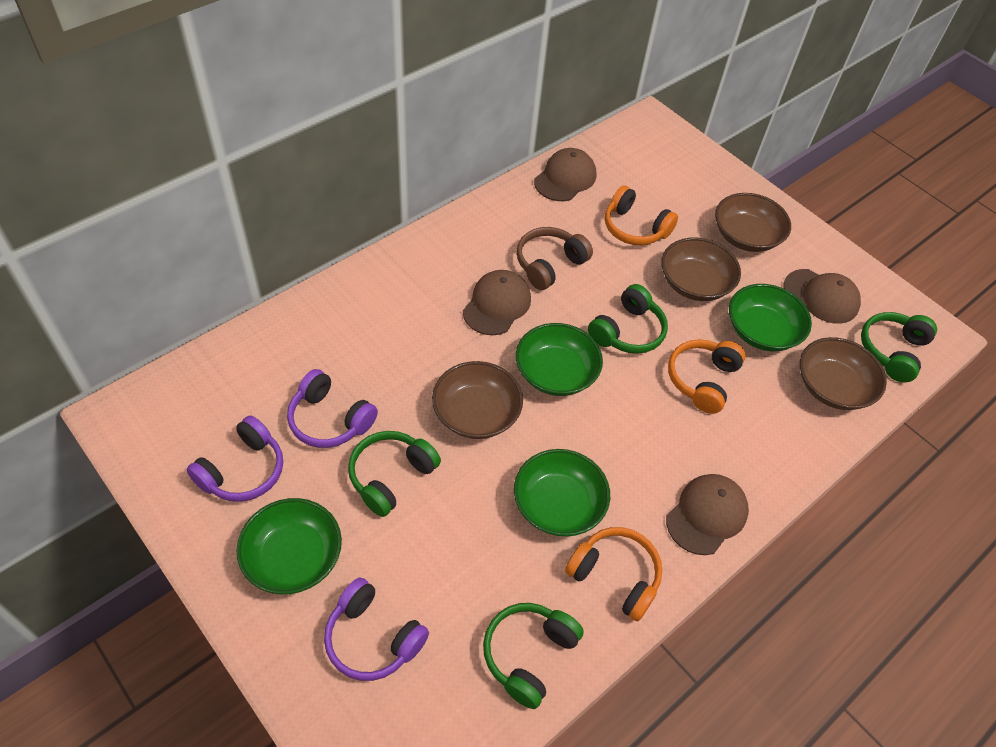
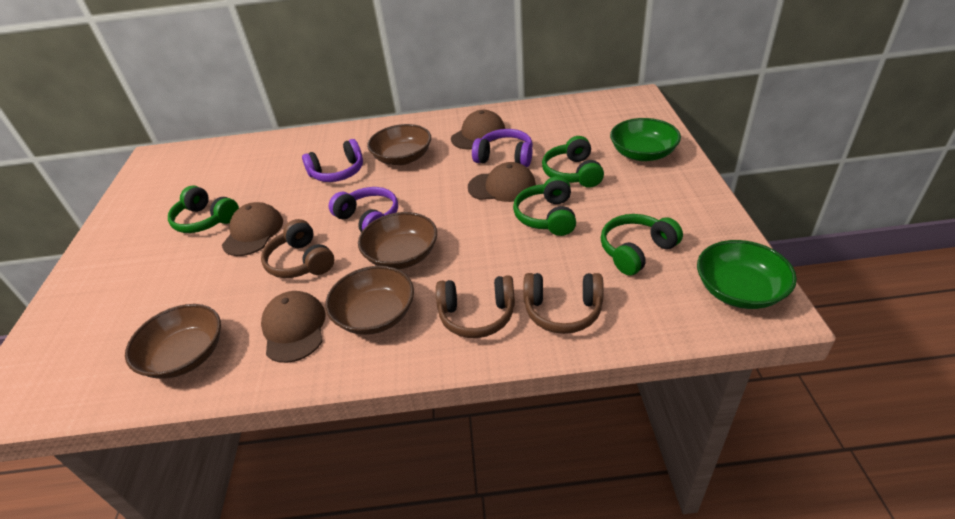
brown headphones: [517,227,593,290] = 1 -> [261,219,334,278] [436,275,515,338] [523,273,604,334] = 3
green bowl: [237,498,342,594] [514,449,610,537] [516,323,603,396] [729,284,812,351] = 4 -> [610,118,681,161] [697,240,797,309] = 2
orange headphones: [565,527,663,621] [605,185,678,245] [668,339,746,414] = 3 -> none = 0

